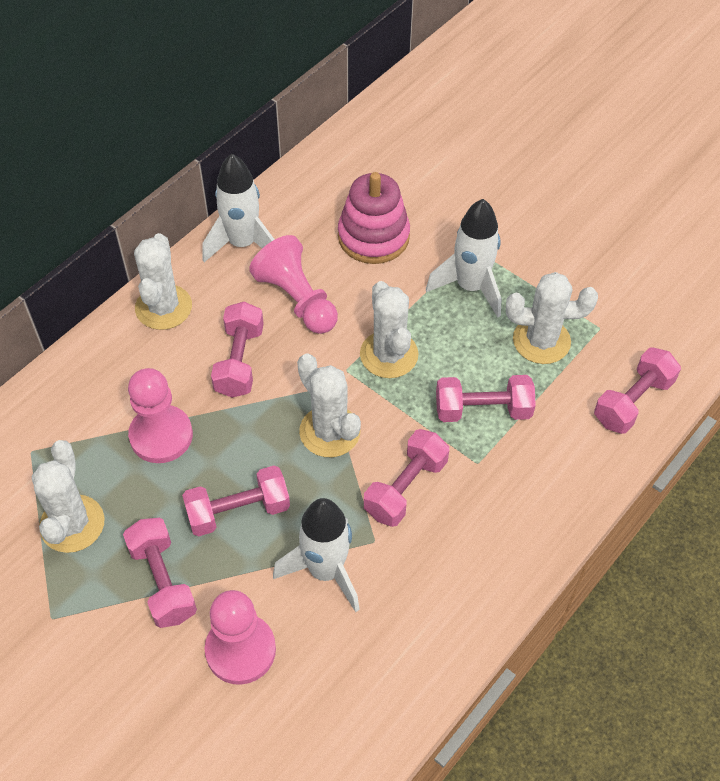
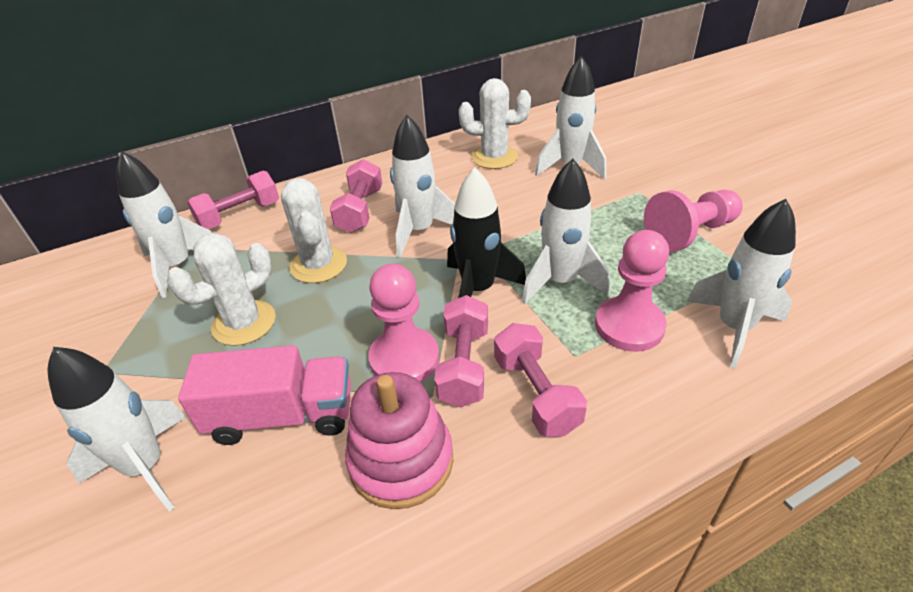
black rocket: none = 0 -> [447,167,526,298] = 1
pink dumbbell: [123,518,197,628] [182,466,290,537] [211,302,264,398] [364,429,449,527] [436,375,536,422] [594,348,681,434] = 6 -> [187,171,279,229] [330,159,382,233] [434,295,488,407] [494,323,587,437] = 4
pink truck: none = 0 -> [178,345,351,445] = 1
white cactus: [32,440,104,553] [134,233,192,330] [297,354,361,457] [360,281,419,378] [506,272,598,364] = 5 -> [167,233,276,346] [281,178,347,283] [459,78,531,169] = 3
white rocket: [202,154,275,262] [273,498,360,612] [426,199,502,318] = 3 -> [48,347,186,511] [116,151,212,298] [390,115,455,257] [522,159,610,304] [535,55,606,179] [686,199,796,368] = 6

